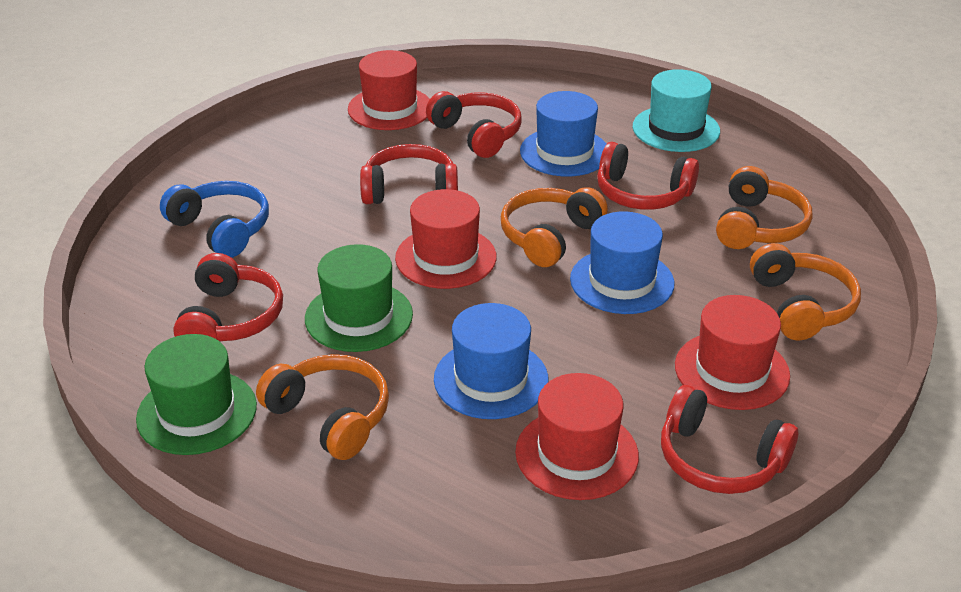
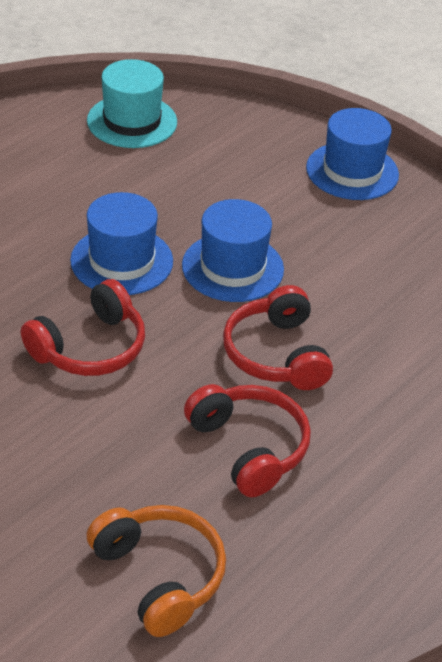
blue headphones: [160,181,269,258] = 1 -> none = 0
green hat: [136,334,257,455] [305,244,413,352] = 2 -> none = 0
orange headphones: [256,354,389,460] [501,187,608,267] [716,166,813,249] [750,243,861,340] = 4 -> [86,505,226,637] = 1
red hat: [348,50,430,130] [395,189,497,289] [515,373,639,500] [675,295,790,410] = 4 -> none = 0
red headphones: [173,253,283,341] [360,144,458,204] [426,91,522,158] [597,142,699,210] [661,385,798,494] = 5 -> [21,279,145,376] [184,384,311,497] [223,285,333,390] = 3

